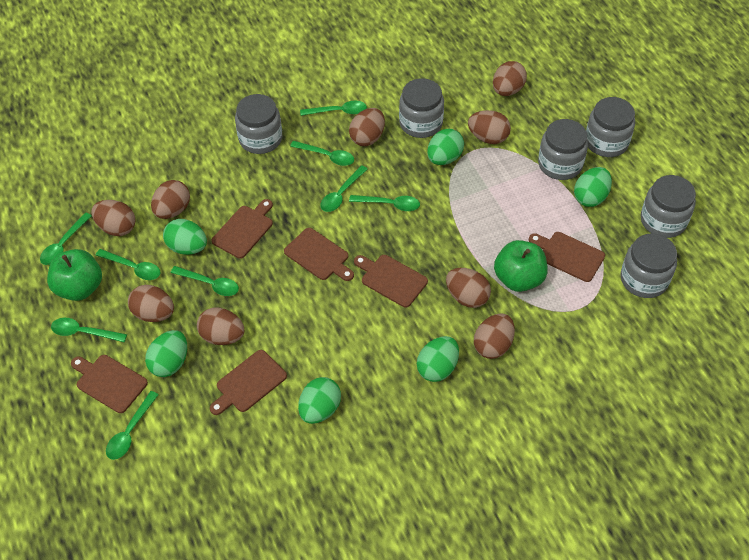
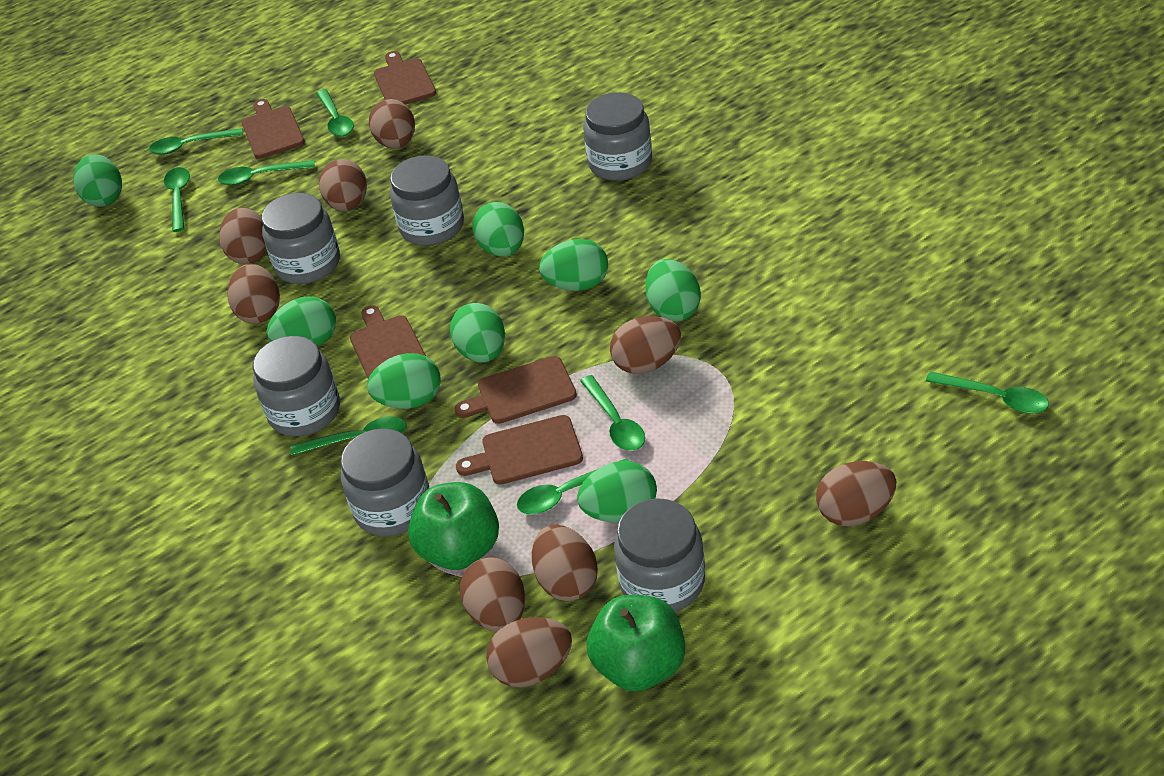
brown cutting board: [71,355,148,413] [210,350,287,415] [212,199,273,259] [284,228,354,281] [354,255,428,307] [529,232,605,282] = 6 -> [242,99,305,159] [350,305,426,379] [374,51,436,105] [455,356,577,424] [456,415,583,485] = 5
green egg: [145,330,187,377] [163,219,207,255] [298,377,341,424] [417,336,459,382] [427,129,464,165] [574,167,612,207] = 6 -> [73,154,122,207] [267,296,336,346] [367,353,441,409] [450,303,505,363] [472,202,524,256] [539,239,608,291] [577,461,657,523] [645,259,701,321] = 8
green spoon: [40,212,92,265] [51,318,127,342] [96,249,160,280] [106,391,159,460] [171,266,239,296] [290,141,354,166] [300,101,367,116] [321,165,368,212] [349,195,420,211] = 9 -> [149,128,243,155] [164,167,190,232] [218,160,315,185] [291,417,407,455] [316,89,354,137] [517,458,629,514] [580,375,645,451] [926,371,1049,414] = 8

